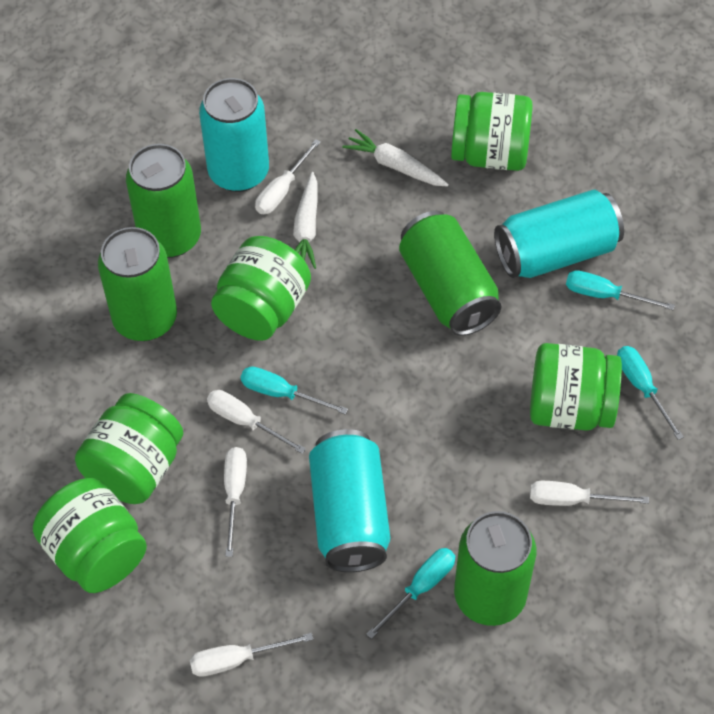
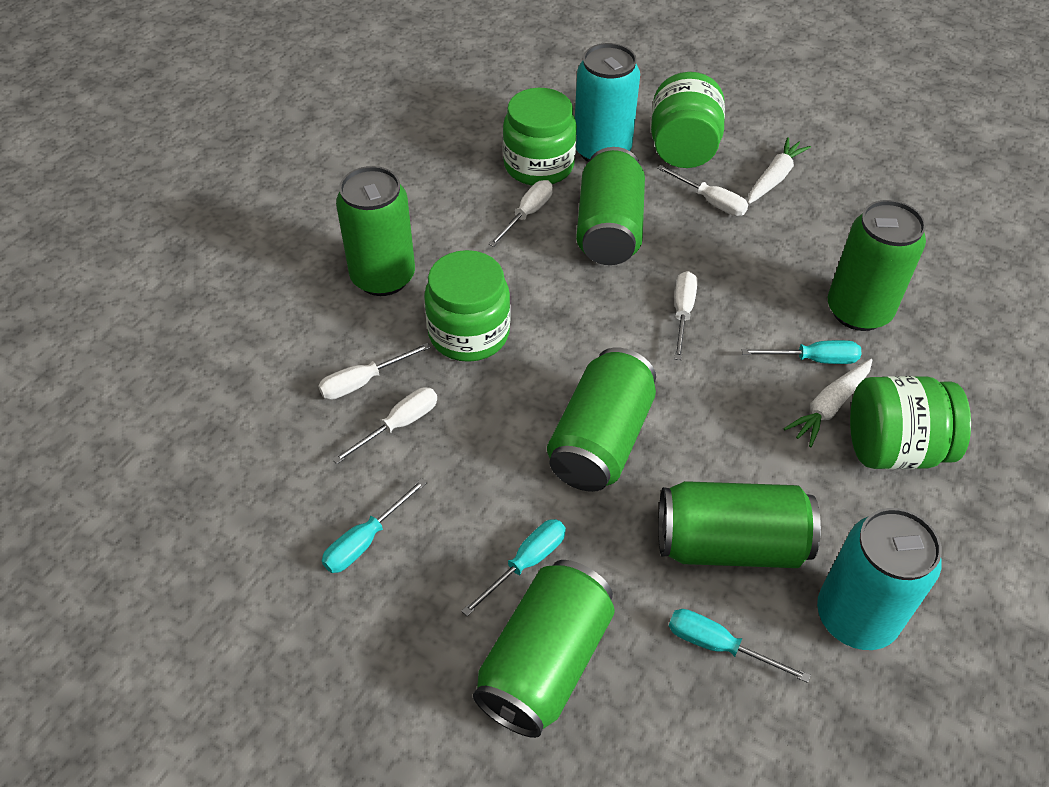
green can: [98,227,177,341] [126,144,201,258] [399,211,502,336] [454,511,536,626] = 4 -> [336,166,415,296] [473,560,615,738] [547,348,656,492] [576,147,645,265] [658,481,821,568] [828,200,926,331] = 6
green jar: [33,478,147,593] [75,393,183,504] [211,236,311,341] [451,92,533,171] [530,343,622,431] = 5 -> [424,250,511,362] [503,88,577,186] [651,72,725,168] [850,376,971,469] = 4
turquoise can: [199,78,269,192] [309,429,390,572] [494,190,624,278] = 3 -> [575,43,640,162] [817,508,942,650] = 2

